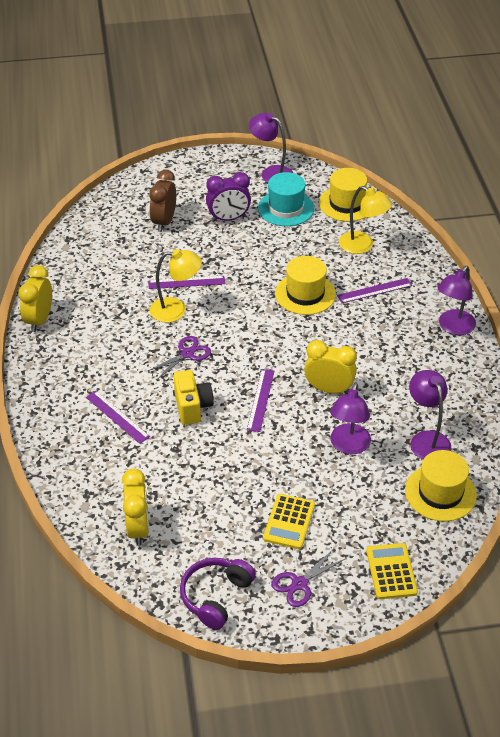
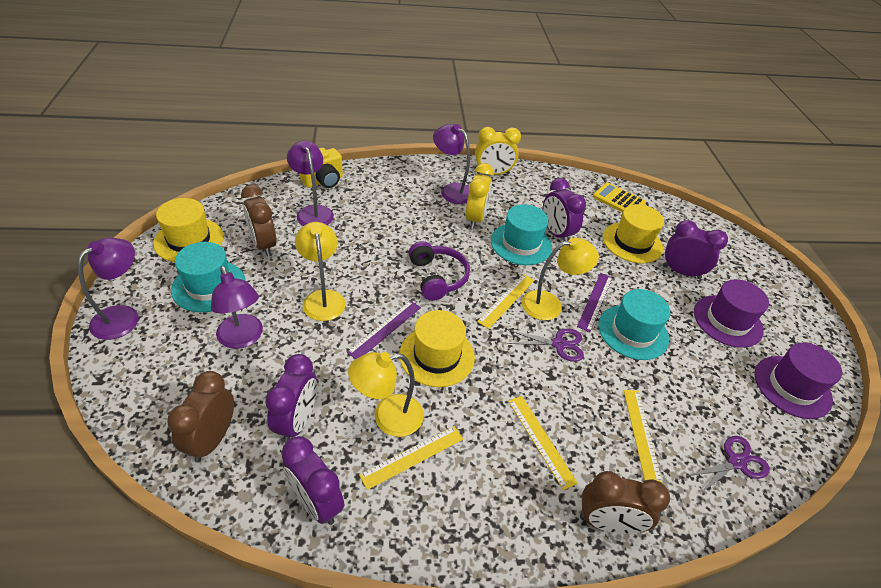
brown clock: [149,170,176,232] = 1 -> [167,371,234,463] [241,185,277,257] [580,471,670,534] = 3
purple clock: [206,172,251,222] = 1 -> [265,354,317,443] [281,436,344,525] [543,178,586,241] [662,220,728,279] = 4
purple hat: none = 0 -> [694,279,769,348] [755,343,842,419] = 2
purple ruler: [86,391,150,444] [148,276,225,289] [247,369,274,432] [337,278,412,303] = 4 -> [347,300,421,359] [577,273,613,332] = 2
turquoise hat: [258,172,314,226] = 1 -> [171,242,246,312] [491,204,552,265] [598,289,670,360] = 3
yellow calculator: [263,494,315,549] [366,543,418,599] = 2 -> [593,182,646,213] = 1
yellow clock: [18,265,52,332] [122,468,149,546] [304,340,357,394] = 3 -> [465,163,494,229] [475,127,521,175] = 2
yellow lamp: [150,249,202,323] [339,186,393,254] = 2 -> [295,222,346,321] [348,352,424,437] [522,238,599,320] = 3
yellow ruler: none = 0 -> [359,426,463,490] [477,274,534,329] [508,396,578,490] [624,390,662,482] = 4

